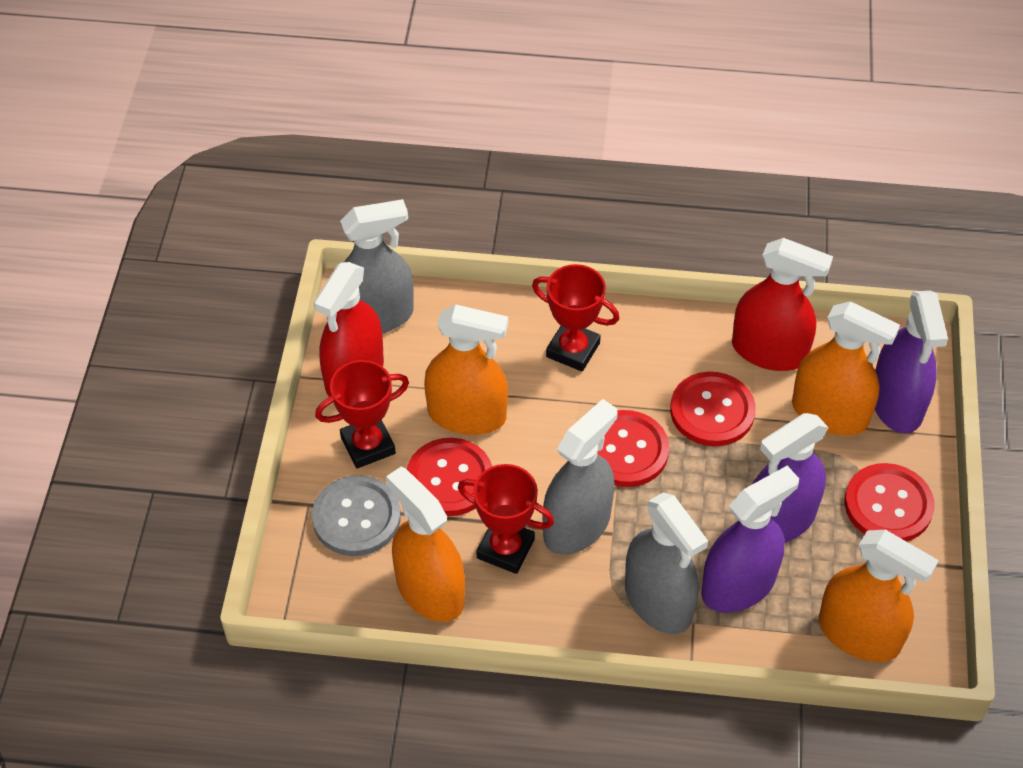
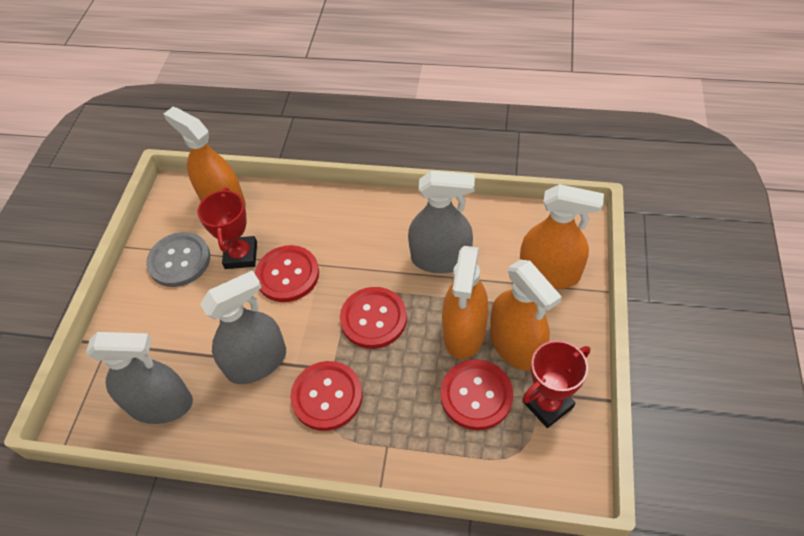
purple spray bottle: [701,466,799,613] [753,413,829,543] [875,291,948,433] = 3 -> none = 0
red spray bottle: [314,262,384,397] [732,238,833,371] = 2 -> none = 0
red trophy: [315,360,409,468] [458,464,554,574] [532,264,620,371] = 3 -> [198,188,257,269] [522,340,590,428] = 2

